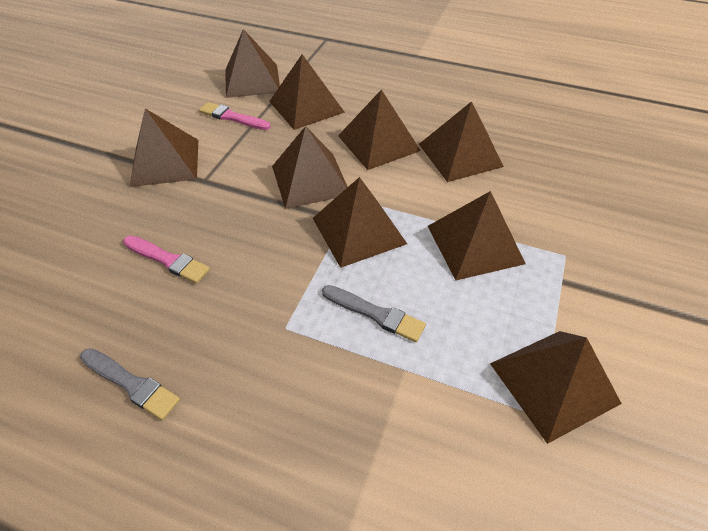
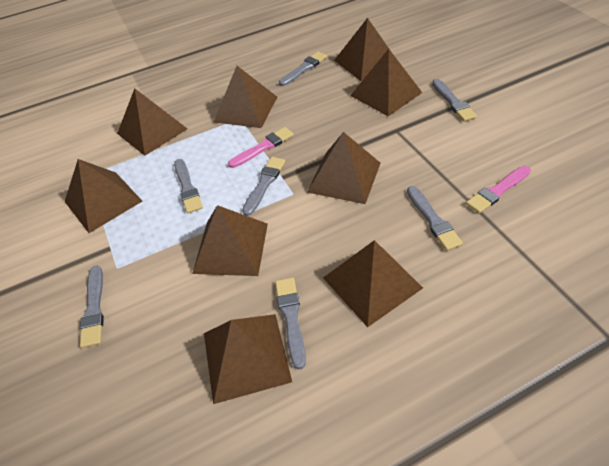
grey brush: [80,348,180,420] [322,285,426,342] = 2 -> [80,266,104,348] [174,159,203,213] [242,157,285,216] [275,278,306,369] [279,52,327,86] [407,186,463,251] [432,79,477,122] = 7

